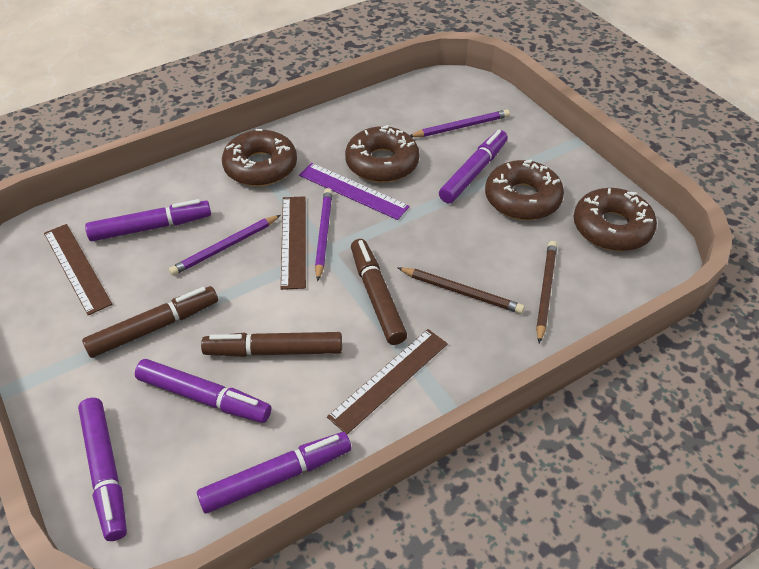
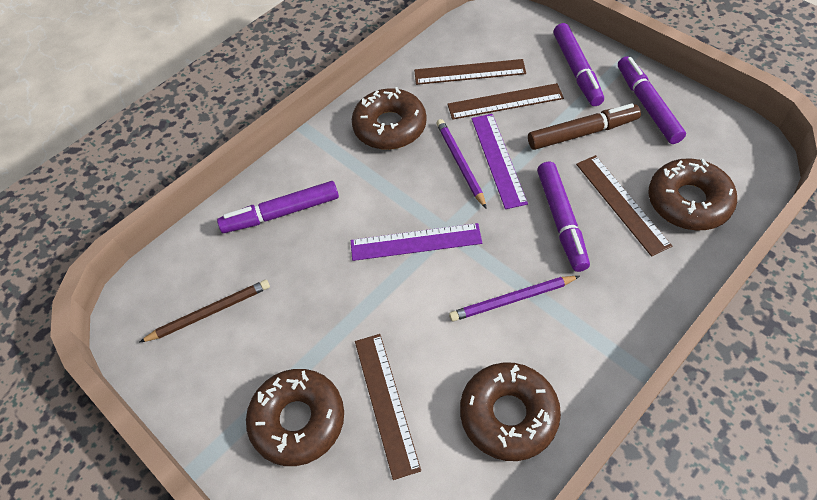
brown marker: [82,286,218,358] [201,332,342,357] [351,239,407,345] = 3 -> [528,103,641,150] = 1
brown pencil: [397,267,525,314] [536,241,557,343] = 2 -> [139,280,270,343] = 1
brown ruler: [44,224,112,315] [281,196,306,290] [327,329,448,434] = 3 -> [355,334,421,480] [414,59,526,85] [447,83,564,120] [576,155,672,256] = 4
purple marker: [78,398,127,541] [85,199,211,241] [135,359,271,423] [197,432,351,514] [439,130,508,203] = 5 -> [217,181,339,233] [537,162,590,272] [553,23,604,106] [618,56,686,144] = 4
purple pencil: [169,215,281,276] [315,188,332,281] [410,109,510,137] = 3 -> [436,119,487,209] [449,276,580,321] = 2
purple ruler: [299,163,410,220] = 1 -> [351,223,482,261] [472,114,528,209] = 2

